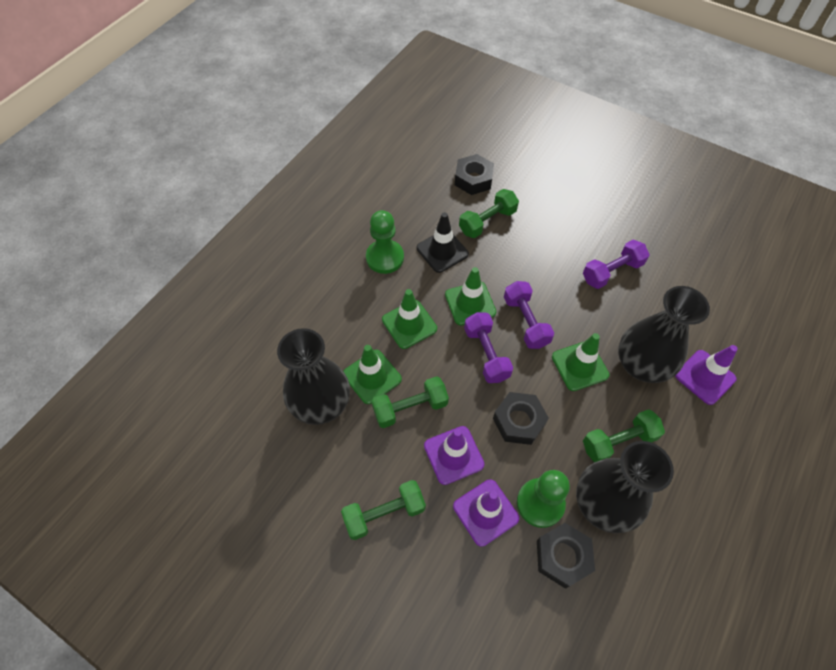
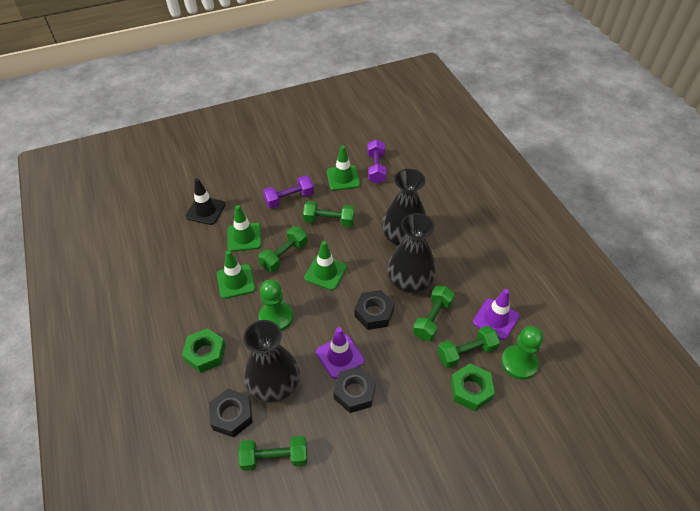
green dumbbell: [341,480,426,540] [371,376,449,428] [459,189,519,238] [583,409,665,462] = 4 -> [238,436,307,471] [258,226,308,272] [303,201,355,227] [413,286,455,341] [437,326,500,368] = 5
green nut: none = 0 -> [182,328,226,373] [451,364,495,411] = 2
purple dumbbell: [464,312,513,383] [504,281,554,349] [583,240,650,289] = 3 -> [263,176,314,208] [367,139,387,184] = 2
purple traffic cone: [424,426,484,485] [453,479,519,547] [675,345,738,405] = 3 -> [316,327,364,379] [473,289,519,340] = 2

